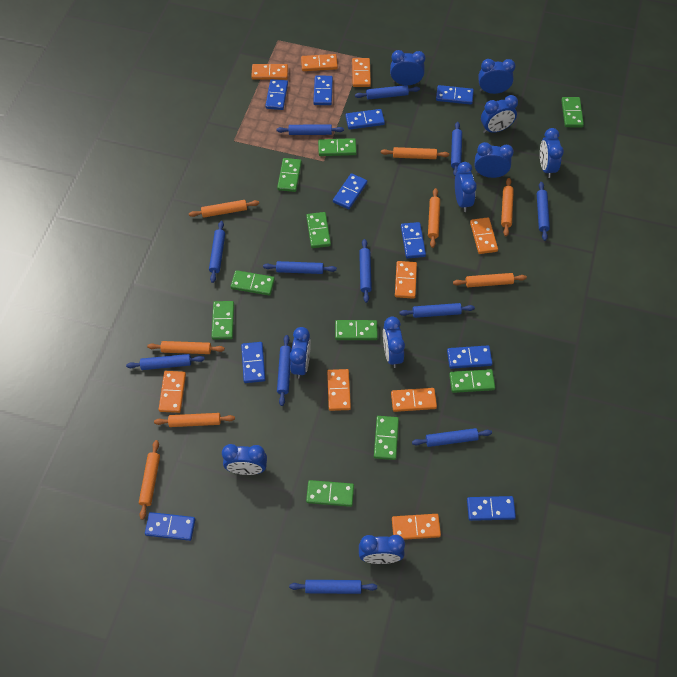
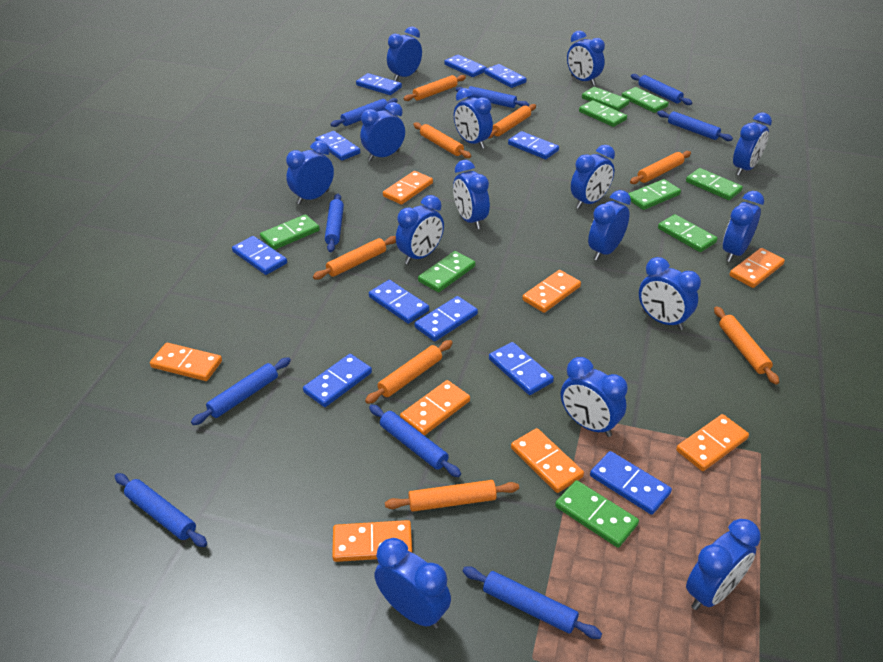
blue clock: [222,444,267,475] [290,327,311,379] [359,535,405,564] [383,317,405,368] [390,50,425,85] [455,162,477,212] [474,142,514,178] [478,59,516,94] [481,95,518,133] [540,128,564,178] = 10 -> [286,140,334,204] [360,102,405,161] [374,538,451,629] [387,26,422,81] [396,195,444,264] [453,160,490,229] [454,88,493,149] [561,357,628,437] [567,30,605,86] [571,145,615,209] [588,190,631,261] [639,257,701,330] [686,519,761,610] [723,191,764,262] [733,112,772,176] = 15
blue domino: [145,512,195,541] [241,342,266,383] [265,79,288,110] [313,75,333,105] [333,173,367,209] [345,109,385,130] [401,222,426,259] [436,85,474,105] [447,345,492,369] [467,496,516,521] = 10 -> [232,236,287,275] [303,354,372,407] [315,131,360,161] [356,73,402,95] [369,280,429,324] [415,296,478,341] [444,55,487,77] [484,64,527,88] [489,342,554,395] [508,131,559,159] [590,451,672,515] = 11
blue rolling pin: [126,354,205,370] [209,221,225,283] [263,261,337,274] [276,124,344,135] [277,335,292,406] [289,580,377,594] [355,85,420,100] [359,239,372,303] [399,303,475,318] [412,428,492,447] [451,122,462,176] [537,182,550,241] = 12 -> [115,473,207,547] [191,357,291,425] [325,194,344,252] [330,98,398,127] [369,404,461,477] [456,86,529,108] [462,566,602,639] [631,74,692,105] [657,110,733,141] = 9
green domino: [212,301,234,340] [231,270,275,295] [277,158,302,192] [306,212,331,248] [306,480,354,507] [318,138,357,156] [335,320,378,340] [374,416,399,460] [449,369,495,393] [561,97,584,128] = 10 -> [260,214,320,250] [418,251,475,292] [555,480,639,548] [579,100,627,127] [582,87,630,111] [621,87,669,113] [628,179,681,210] [658,214,718,252] [686,168,743,200] = 9
orange domino: [159,371,186,413] [251,64,288,80] [301,54,338,71] [327,369,351,411] [352,58,371,87] [391,388,437,412] [392,514,441,540] [395,261,417,299] [470,217,498,254] = 9 -> [150,343,222,381] [332,520,412,562] [383,171,433,205] [400,380,470,436] [511,428,584,493] [522,270,581,313] [676,414,749,471] [730,248,785,288] = 8

